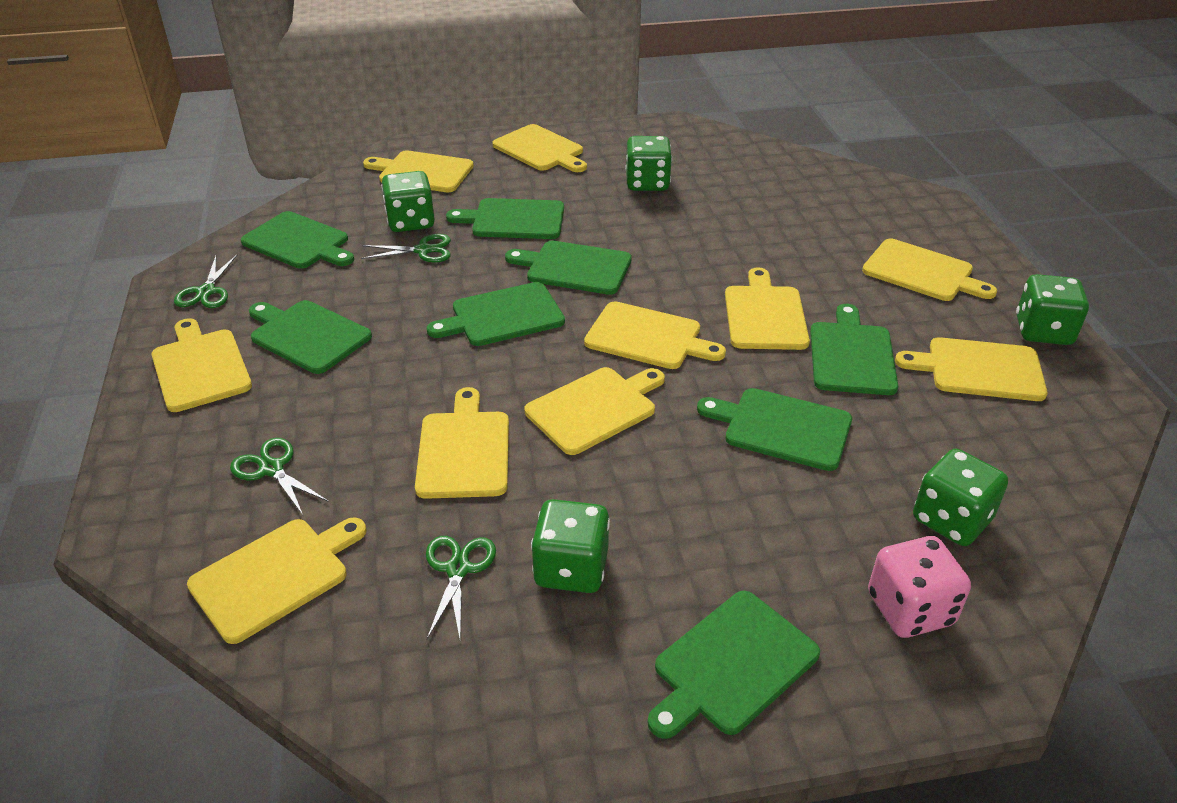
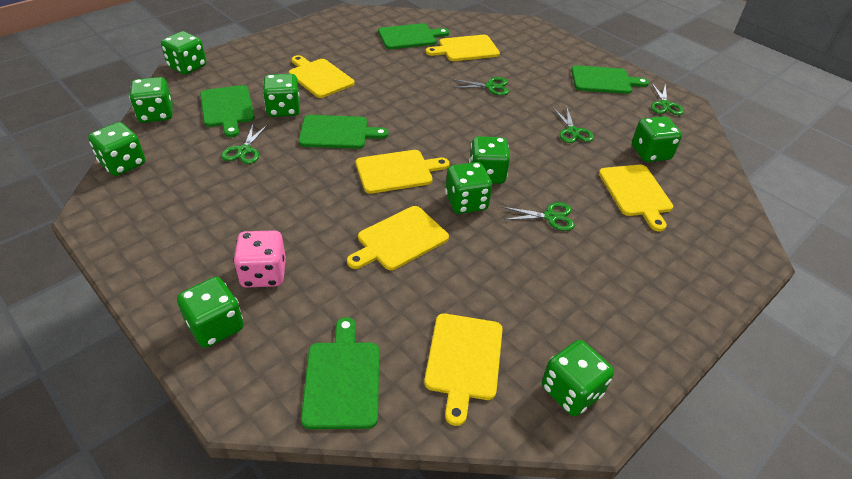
green cutting board: [241,211,354,269] [249,300,372,374] [427,282,565,346] [446,198,564,239] [505,241,632,295] [648,591,820,739] [697,388,852,471] [810,304,898,395] = 8 -> [200,85,255,137] [299,115,388,149] [301,317,379,429] [378,23,449,49] [571,65,649,94] = 5
green dice: [381,171,435,232] [531,499,610,593] [625,136,672,191] [913,448,1008,546] [1016,274,1089,345] = 5 -> [88,122,145,176] [130,77,173,123] [161,31,206,75] [177,277,244,348] [263,74,300,117] [445,162,492,214] [469,136,510,184] [542,340,614,416] [632,116,682,162] = 9
green scissors: [174,255,237,308] [230,438,329,515] [361,234,451,263] [426,536,496,639] = 4 -> [221,124,268,164] [452,77,509,95] [502,202,575,231] [553,108,594,143] [651,83,684,115] = 5
yellow cutting board: [152,318,252,412] [187,517,366,644] [363,150,474,192] [415,387,509,499] [492,124,587,172] [524,367,665,455] [584,301,726,369] [725,267,810,350] [862,239,997,301] [895,337,1048,401] = 10 -> [289,55,355,98] [347,206,449,270] [356,150,450,194] [424,313,503,426] [426,35,500,61] [599,165,673,231] = 6

